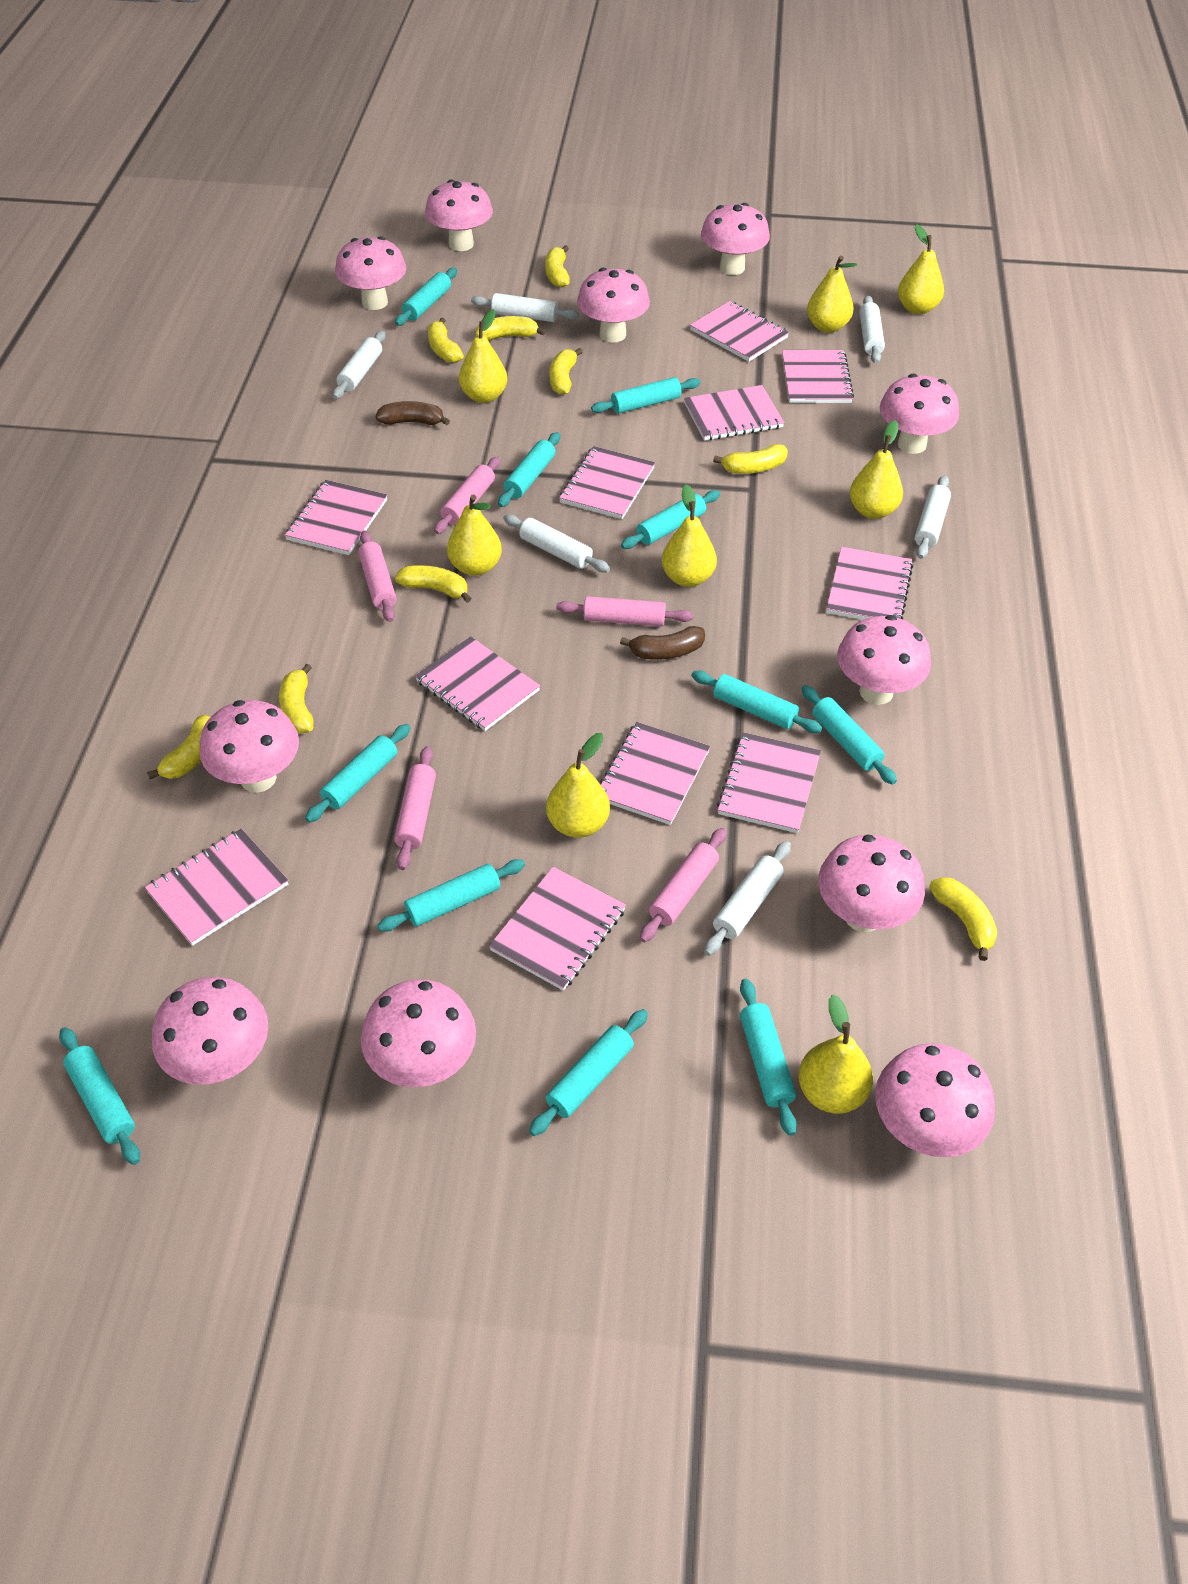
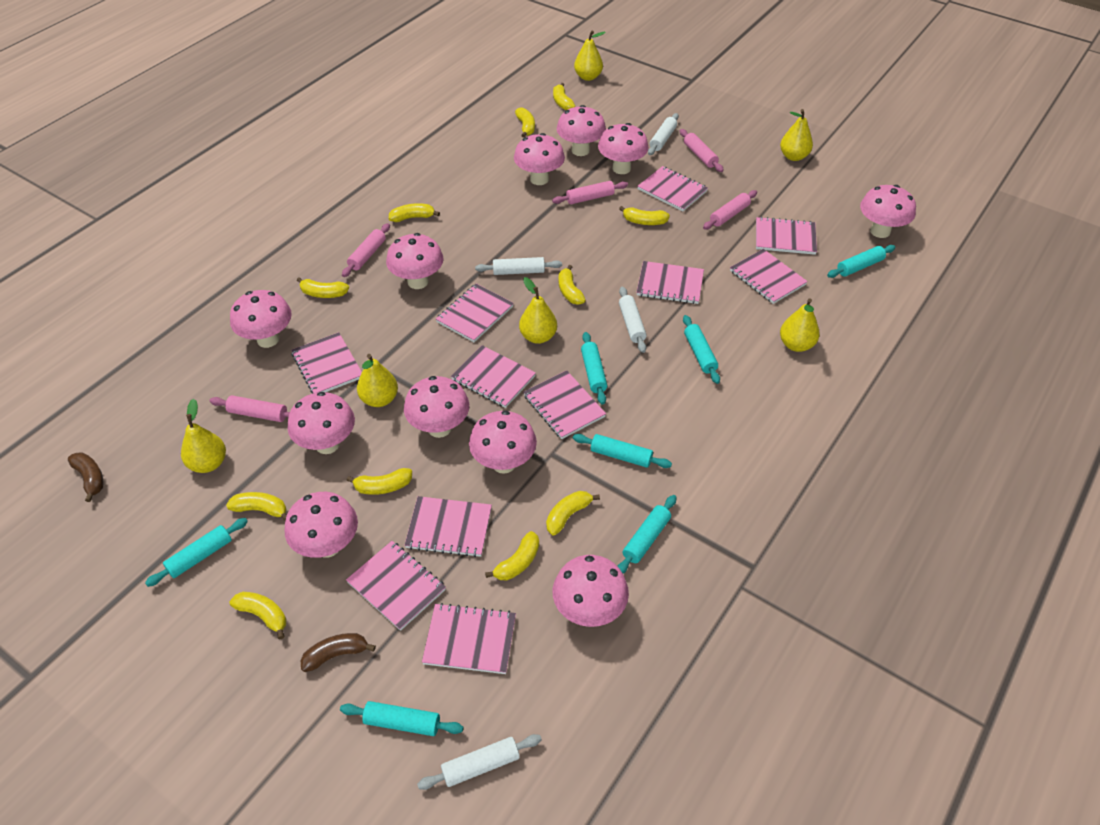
turquoise rolling pin: [59,1027,140,1165] [305,724,410,823] [377,859,525,932] [395,268,457,326] [498,432,560,507] [529,1009,648,1136] [591,377,700,414] [621,490,720,549] [692,671,822,733] [740,979,797,1136] [802,685,897,785] = 11 -> [145,518,248,587] [340,701,463,736] [573,434,672,468] [581,332,607,405] [618,495,677,574] [683,315,720,384] [827,245,896,278] = 7
white rolling pin: [333,331,386,399] [471,293,579,322] [503,514,610,573] [704,841,791,956] [860,295,885,364] [915,475,951,559] = 6 -> [417,734,542,790] [475,257,562,275] [619,287,647,353] [648,113,679,155] = 4
yellow banana: [147,715,210,779] [279,664,313,733] [395,565,472,603] [428,318,464,363] [476,316,546,341] [545,245,570,287] [550,348,583,395] [713,444,788,474] [929,877,998,961] = 9 -> [226,492,287,521] [230,592,286,639] [297,277,349,298] [346,468,412,495] [389,203,440,222] [485,531,539,580] [515,107,535,138] [546,491,600,535] [553,83,575,110] [559,265,586,305] [619,206,670,225] = 11
yellow pear: [447,494,502,576] [459,309,507,403] [546,733,610,838] [662,484,717,587] [799,995,873,1114] [807,256,858,333] [850,420,903,519] [898,224,944,314] = 8 -> [181,399,226,473] [357,354,398,407] [519,277,557,344] [574,31,606,81] [780,109,813,161] [780,299,820,352] = 6

